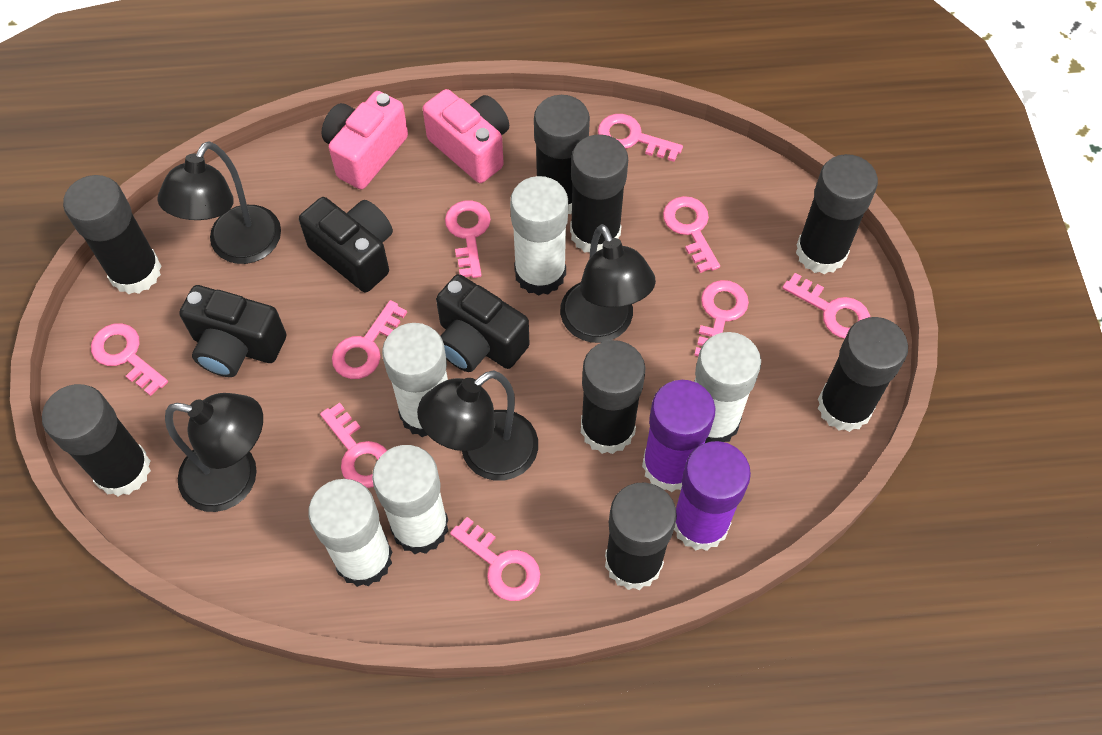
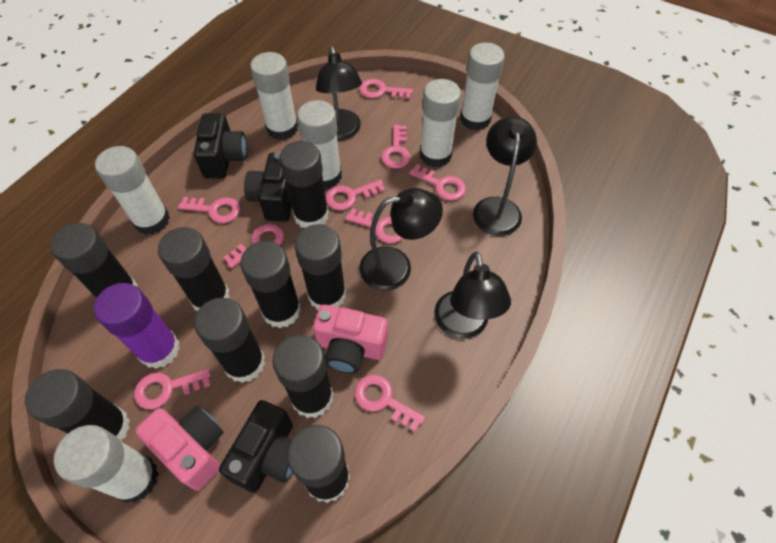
black glue stick: [42,384,151,496] [63,175,161,294] [534,95,590,214] [570,134,628,253] [581,340,646,454] [605,483,677,590] [796,154,878,274] [818,317,908,432] = 8 -> [25,369,130,441] [50,223,138,299] [158,227,230,311] [194,298,265,383] [240,241,301,328] [272,335,333,418] [279,141,329,228] [287,425,350,503] [294,224,346,310] = 9
purple glue stick: [642,380,715,492] [674,441,751,551] = 2 -> [94,283,180,369] = 1
white glue stick: [308,479,392,587] [372,445,448,554] [382,323,448,437] [510,176,568,296] [695,332,761,443] = 5 -> [54,425,159,503] [95,146,170,235] [250,52,298,140] [297,100,342,189] [420,79,461,167] [460,43,505,131] = 6

